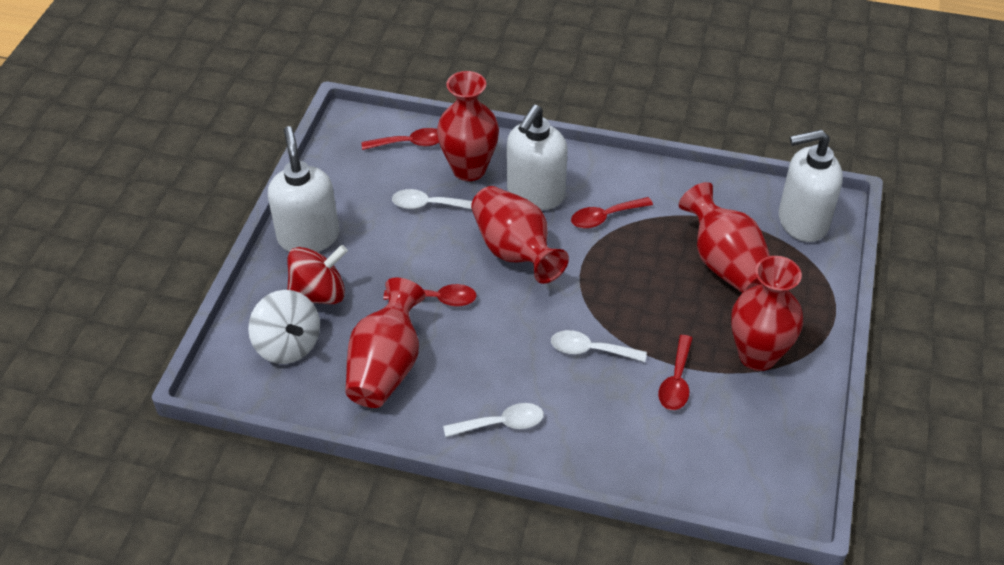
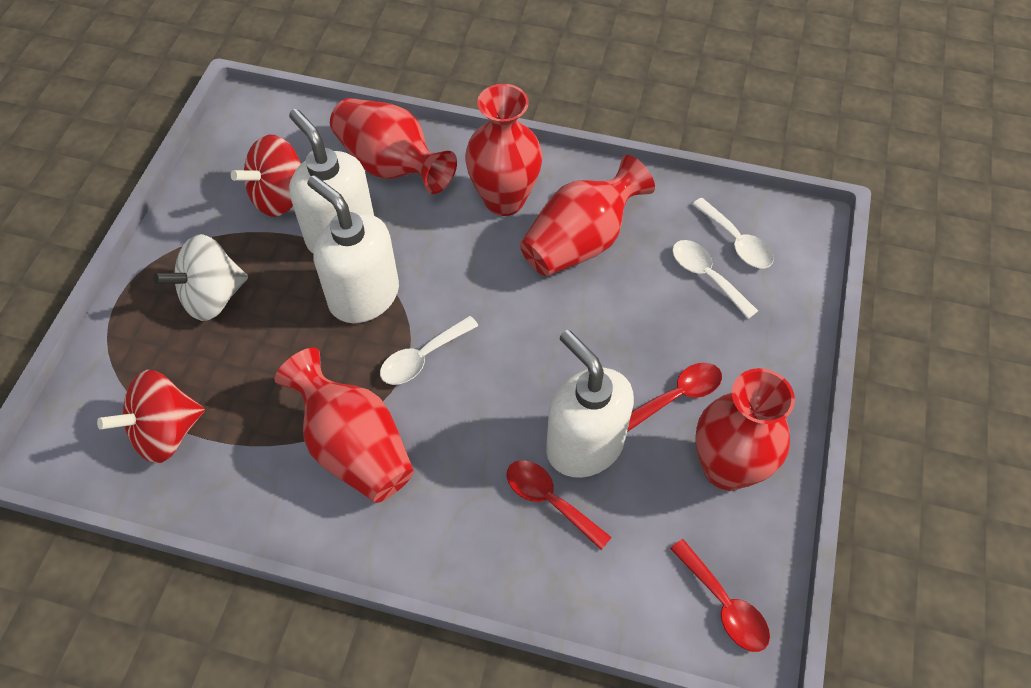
red spinning top: [287,245,348,304] = 1 -> [97,370,205,464] [231,135,302,217] = 2
red spoon: [362,128,439,150] [384,284,477,306] [571,197,653,229] [658,335,693,410] = 4 -> [507,460,612,550] [627,363,722,431] [670,539,770,652] = 3

